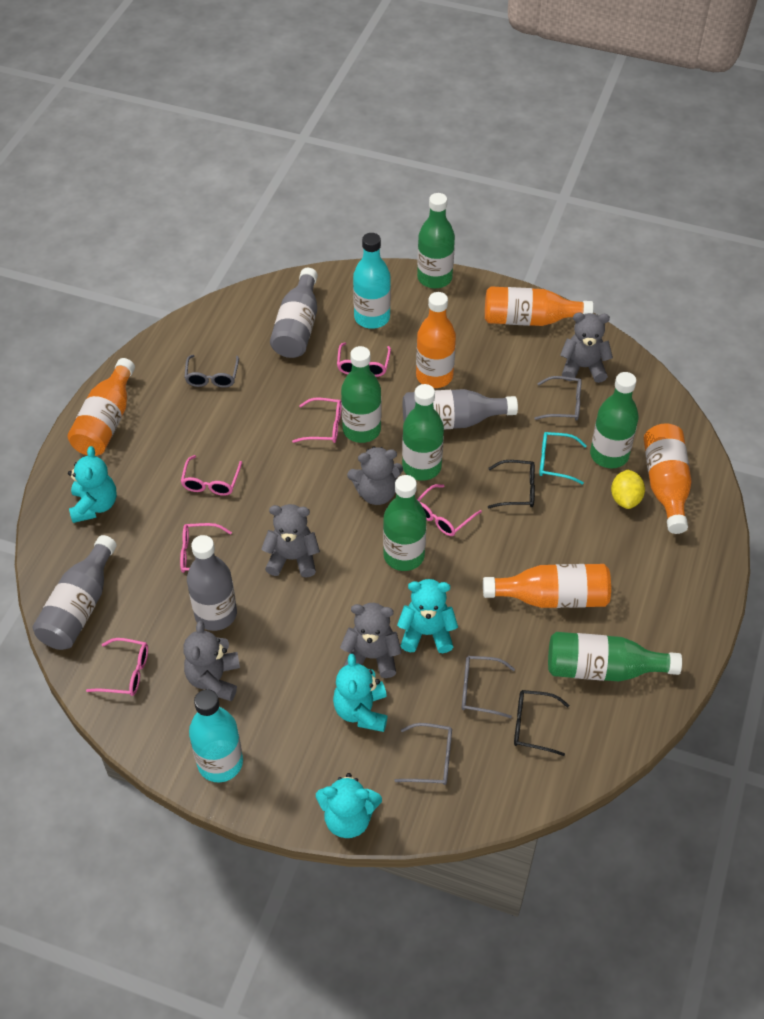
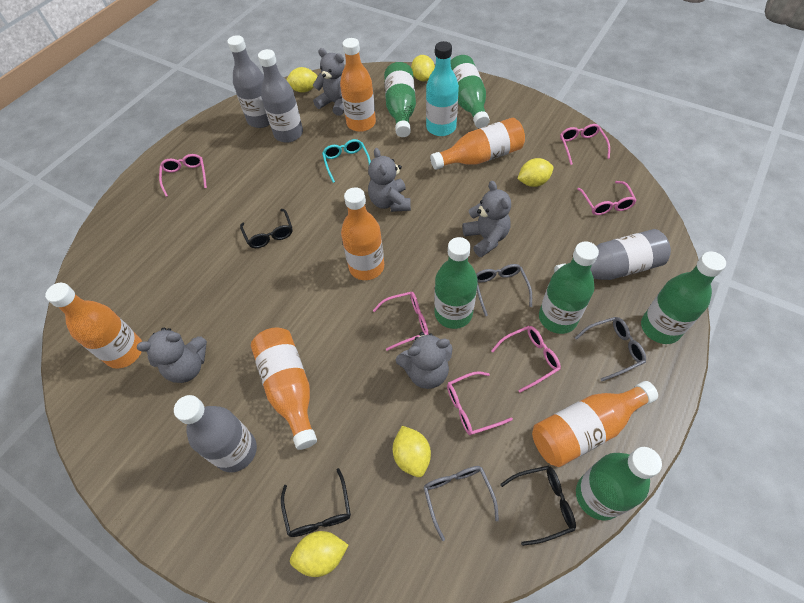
black glasses: [488,460,535,508] [514,690,569,756] = 2 -> [240,209,293,248] [281,468,351,537] [500,465,576,546] = 3
grey glasses: [184,355,239,388] [394,723,452,785] [462,656,515,718] [534,376,582,421] = 4 -> [423,466,499,541] [476,264,532,316] [575,317,646,381] = 3
orange bottle: [68,358,135,456] [416,292,456,388] [483,564,611,608] [485,286,594,326] [644,424,692,534] = 5 -> [45,283,142,369] [251,328,317,450] [340,38,376,132] [341,187,384,280] [430,118,525,170] [532,381,658,467] = 6
turquoise bottle: [189,689,243,782] [353,233,391,329] = 2 -> [426,41,459,136] = 1
turquoise teddy bear: [68,446,117,523] [316,773,382,838] [333,654,388,732] [397,579,458,653] = 4 -> none = 0
yellow lemon: [611,470,645,509] = 1 -> [286,67,318,93] [290,531,348,577] [393,426,431,477] [411,55,435,82] [517,158,553,187] = 5

